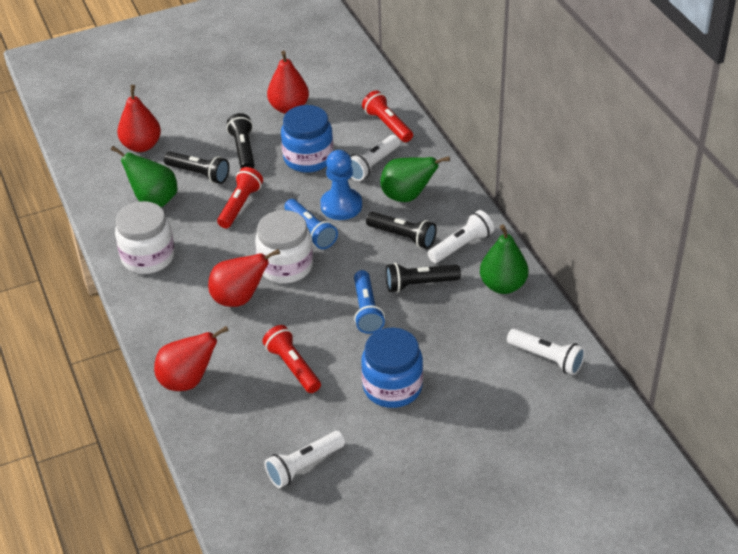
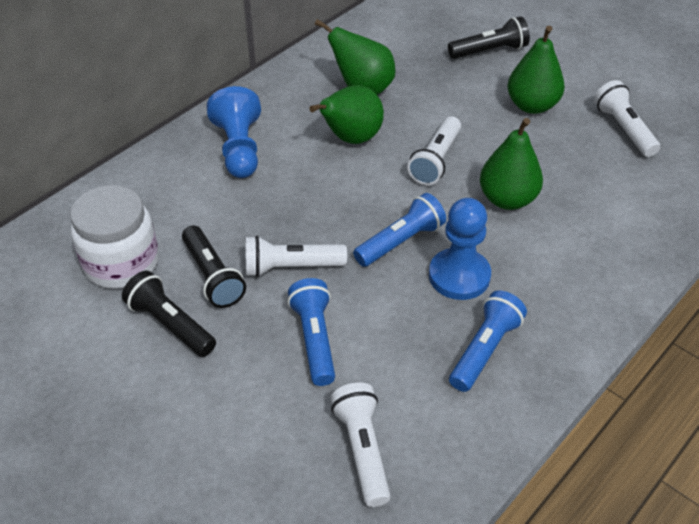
black flashlight: [164,152,229,184] [226,113,254,169] [366,212,437,249] [386,263,461,293] = 4 -> [122,271,216,357] [182,225,246,308] [448,16,530,59] = 3
blue flashlight: [284,199,338,249] [354,270,385,334] = 2 -> [288,278,335,386] [353,193,446,267] [449,290,527,392] = 3
blue jar: [281,105,333,173] [361,327,423,408] = 2 -> none = 0
blue pawn: [320,150,362,220] = 1 -> [206,86,261,178] [429,198,491,300] = 2
green pear: [111,146,177,207] [380,156,450,202] [480,224,528,294] = 3 -> [309,85,384,144] [315,19,396,95] [480,118,543,210] [507,26,565,114] = 4
red flashlight: [217,167,263,228] [262,325,321,393] [362,90,413,142] = 3 -> none = 0
red pear: [117,85,161,152] [154,326,229,391] [208,249,280,307] [267,51,309,114] = 4 -> none = 0
white jar: [115,201,175,274] [255,210,313,283] = 2 -> [70,185,159,289] = 1

